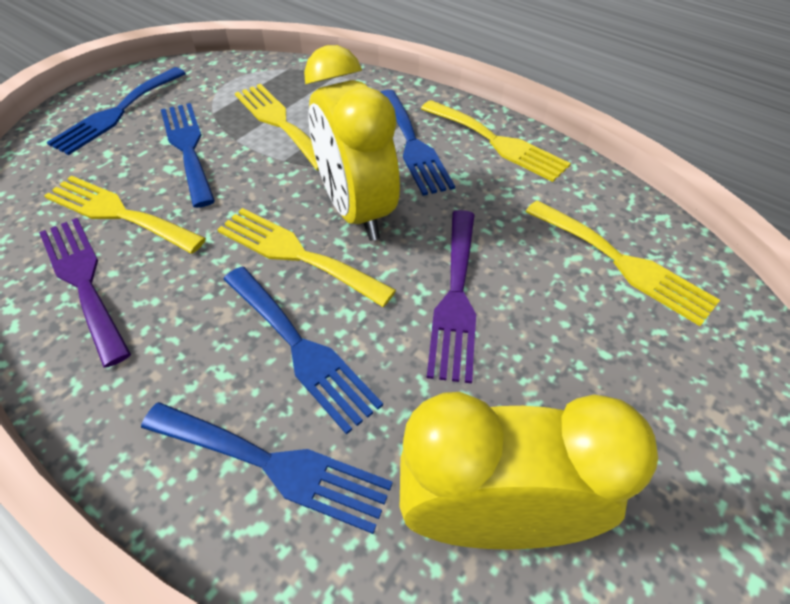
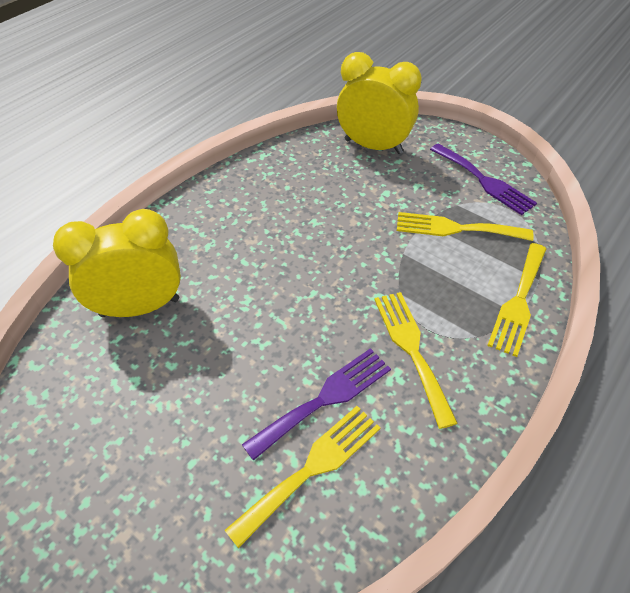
blue fork: [46,67,186,155] [141,402,393,534] [161,103,215,208] [224,267,383,435] [381,90,455,196] = 5 -> none = 0
yellow fork: [44,176,206,254] [217,208,396,307] [235,84,319,171] [421,100,571,182] [525,200,720,326] = 5 -> [224,406,380,548] [374,292,458,429] [397,212,534,241] [487,243,546,357] = 4

